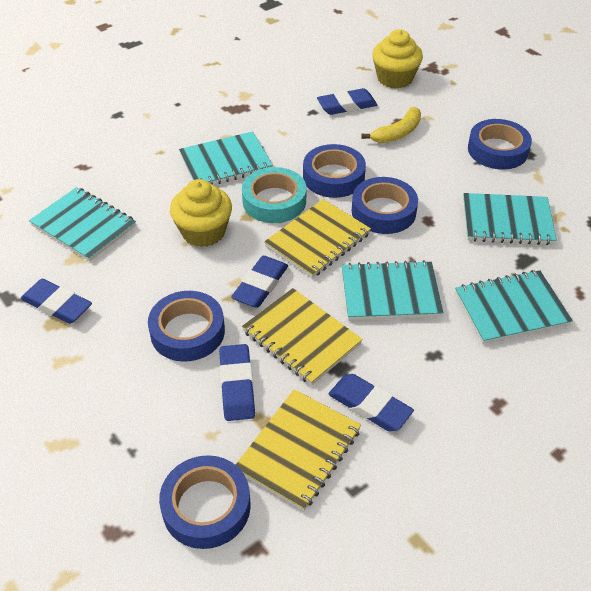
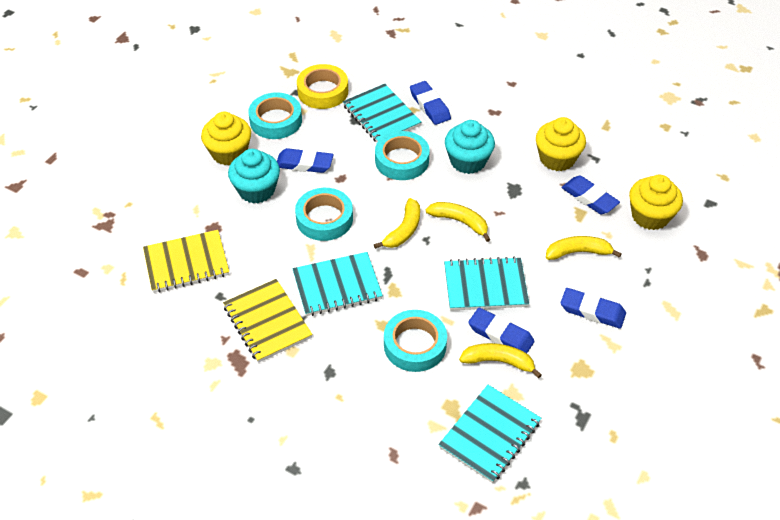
blue tape: [148,291,225,362] [159,455,251,549] [303,144,366,198] [352,177,418,234] [468,119,532,170] = 5 -> none = 0
turquoise cupcake: none = 0 -> [228,149,280,204] [445,120,495,174] = 2
turquoise notebook: [29,187,136,261] [179,131,273,185] [342,260,443,320] [455,270,573,344] [463,193,557,245] = 5 -> [292,252,383,316] [343,84,421,142] [438,385,541,483] [444,257,529,311] = 4
turquoise tape: [242,167,306,223] = 1 -> [248,92,302,139] [295,188,353,241] [375,131,430,180] [384,310,447,372] = 4
yellow banana: [361,107,421,143] = 1 -> [374,198,420,249] [426,202,490,242] [459,343,542,378] [546,236,622,260] = 4
yellow cupcake: [170,179,232,247] [372,29,423,88] = 2 -> [201,112,251,165] [536,117,586,171] [629,175,683,230] = 3
yellow notebook: [236,389,361,511] [242,288,363,385] [264,199,371,278] = 3 -> [143,230,229,293] [223,279,312,363] = 2
yellow tape: none = 0 -> [297,64,348,109] = 1

